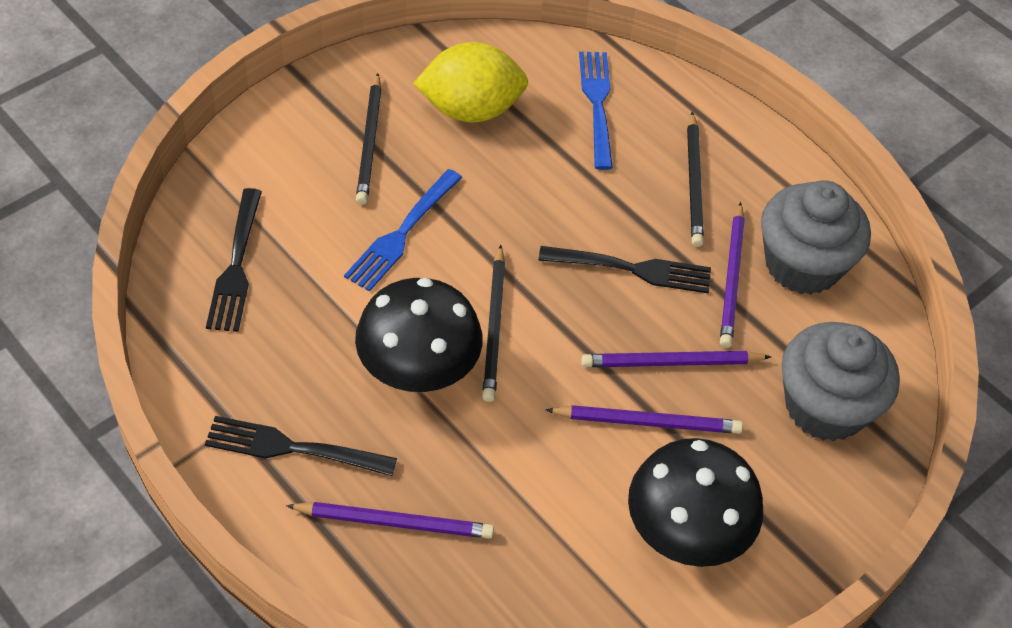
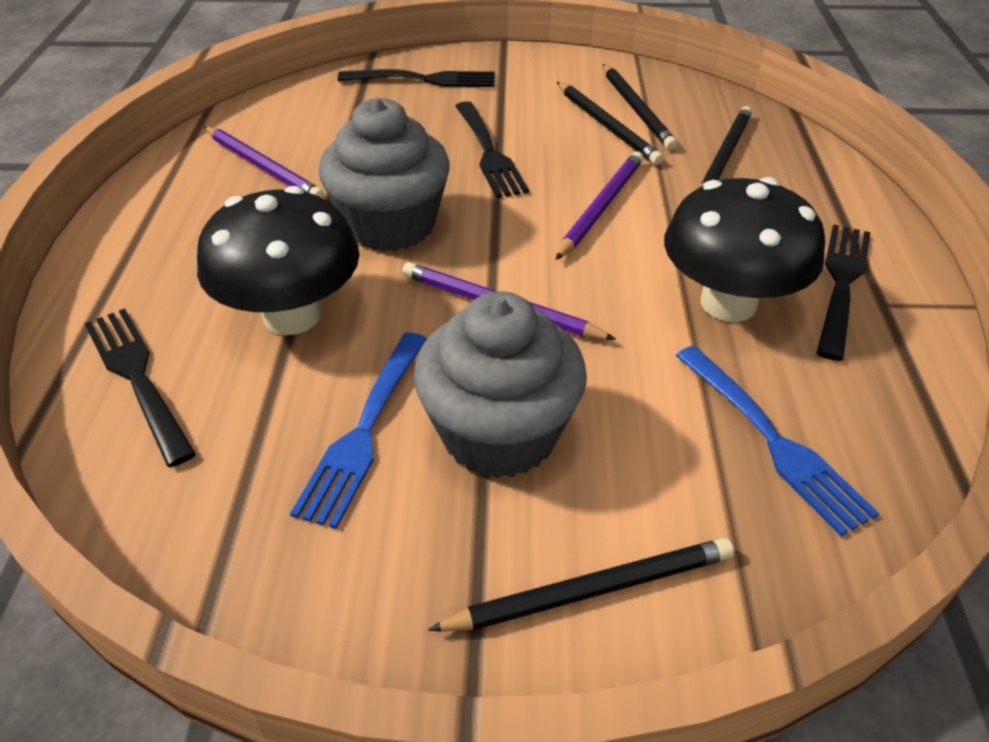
black fork: [205,416,397,476] [206,188,262,332] [538,246,711,294] = 3 -> [84,308,196,467] [338,69,495,87] [455,101,529,198] [817,224,870,361] = 4
black pencil: [356,73,382,205] [482,245,505,402] [687,112,704,247] = 3 -> [428,538,734,632] [557,82,664,165] [603,64,678,150] [700,106,752,187] = 4
purple pencil: [286,502,494,539] [546,405,743,434] [581,351,771,367] [720,202,745,348] = 4 -> [204,127,324,198] [402,262,616,340] [556,151,643,260] = 3
yellow lemon: [413,42,528,123] = 1 -> none = 0

